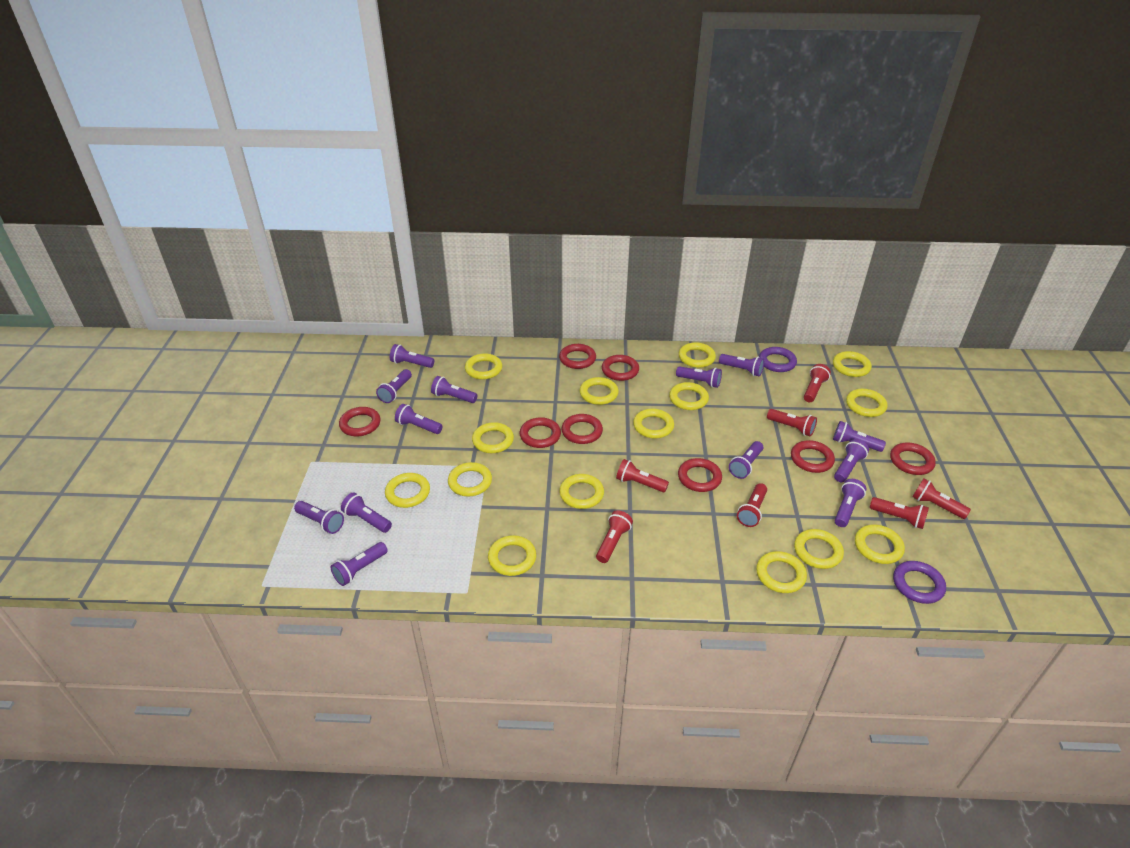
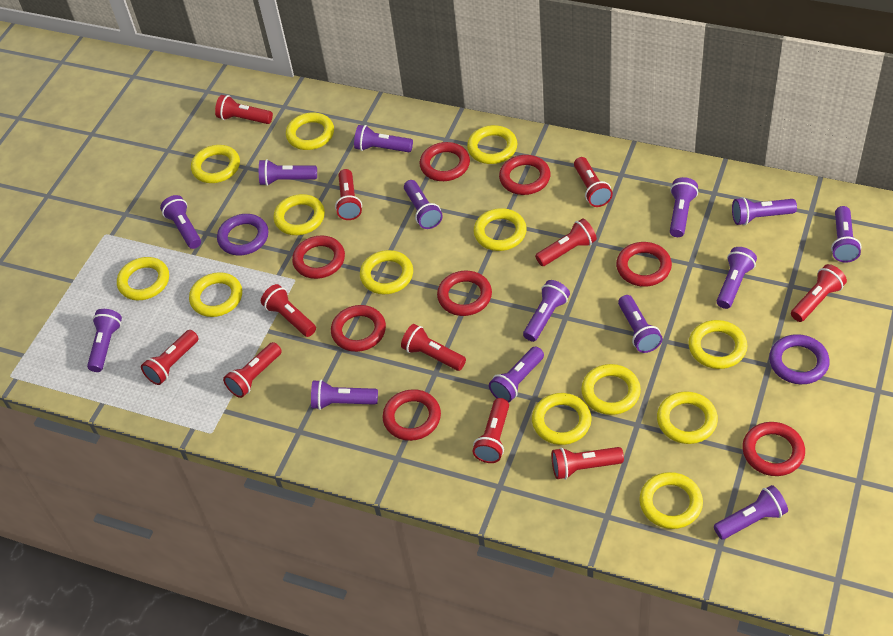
purple flashlight: [294,501,344,534] [331,542,388,586] [341,492,392,533] [376,369,412,403] [390,344,434,368] [395,404,442,434] [431,376,477,403] [676,366,722,388] [719,354,764,376] [729,441,763,479] [833,421,886,452] [834,439,869,482] [835,479,867,527] = 13 -> [87,309,122,372] [160,195,201,249] [259,159,317,186] [311,380,378,410] [354,125,413,152] [404,180,443,229] [489,346,544,403] [523,280,570,342] [618,295,662,353] [670,177,698,237] [714,485,788,539] [717,247,757,309] [732,197,797,225] [831,206,861,263] = 14
red flashlight: [596,510,633,563] [616,459,669,492] [737,483,767,527] [767,409,817,436] [804,364,831,402] [870,497,929,529] [912,478,971,519] = 7 -> [141,330,199,385] [215,95,273,124] [223,342,282,398] [261,284,316,337] [335,169,362,220] [401,324,466,371] [473,398,509,463] [535,218,597,266] [551,447,624,479] [574,157,613,207] [791,264,847,322] = 11
yellow ring: [385,473,430,508] [448,462,492,496] [465,353,502,380] [472,422,514,453] [488,535,536,576] [559,474,604,509] [579,377,619,405] [633,409,674,438] [669,382,709,410] [679,342,716,368] [756,551,807,593] [794,529,844,569] [833,351,872,377] [846,389,888,417] [855,524,905,564] = 15 -> [117,257,169,300] [189,272,242,317] [191,145,240,183] [274,194,325,235] [286,113,334,150] [360,250,413,294] [467,125,518,164] [473,208,527,251] [532,393,591,445] [581,364,641,415] [639,472,703,529] [657,391,718,444] [688,320,747,369] = 13

